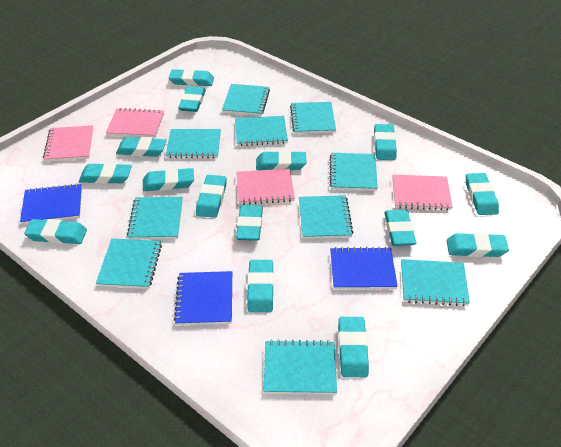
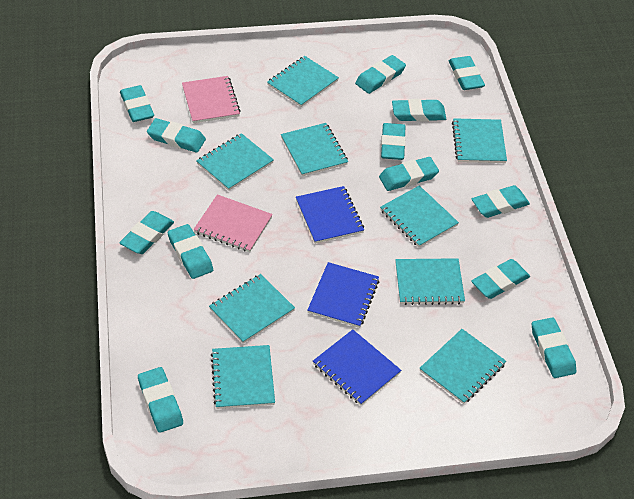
pink notebook: [43,125,93,162] [106,108,164,138] [236,169,295,205] [392,175,453,210] = 4 -> [182,76,240,123] [193,194,273,253] = 2
turquoise eraser: [24,219,87,244] [79,163,132,184] [116,137,167,157] [143,168,194,191] [169,69,214,86] [178,86,206,112] [196,175,227,218] [236,205,263,241] [247,260,274,312] [256,151,307,170] [338,317,369,377] [374,124,397,160] [384,210,416,246] [447,233,509,257] [466,173,499,215] = 15 -> [119,211,174,254] [120,85,154,122] [138,367,183,433] [147,118,206,153] [168,224,213,279] [355,55,406,94] [379,157,439,191] [381,123,406,160] [392,99,446,122] [449,56,485,90] [471,259,530,299] [472,185,530,218] [532,317,576,378] = 13
turquoise notebook: [96,238,162,289] [127,197,183,240] [166,129,221,158] [222,84,270,116] [235,116,288,146] [264,340,337,395] [290,102,336,134] [299,195,353,239] [329,153,378,191] [401,259,470,306] = 10 -> [196,133,274,191] [209,274,295,344] [211,345,275,409] [267,56,339,107] [281,123,348,176] [380,185,459,247] [395,258,465,305] [420,329,506,404] [452,118,507,163] = 9

